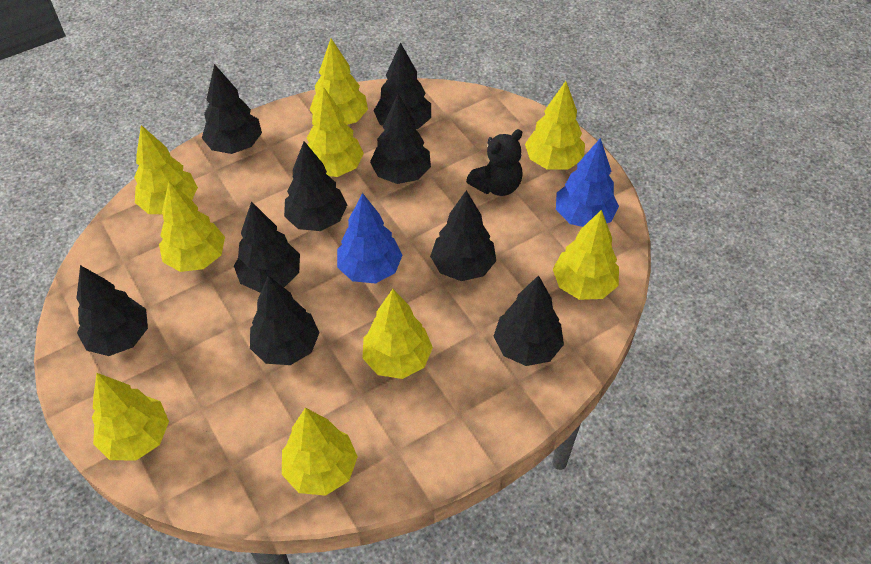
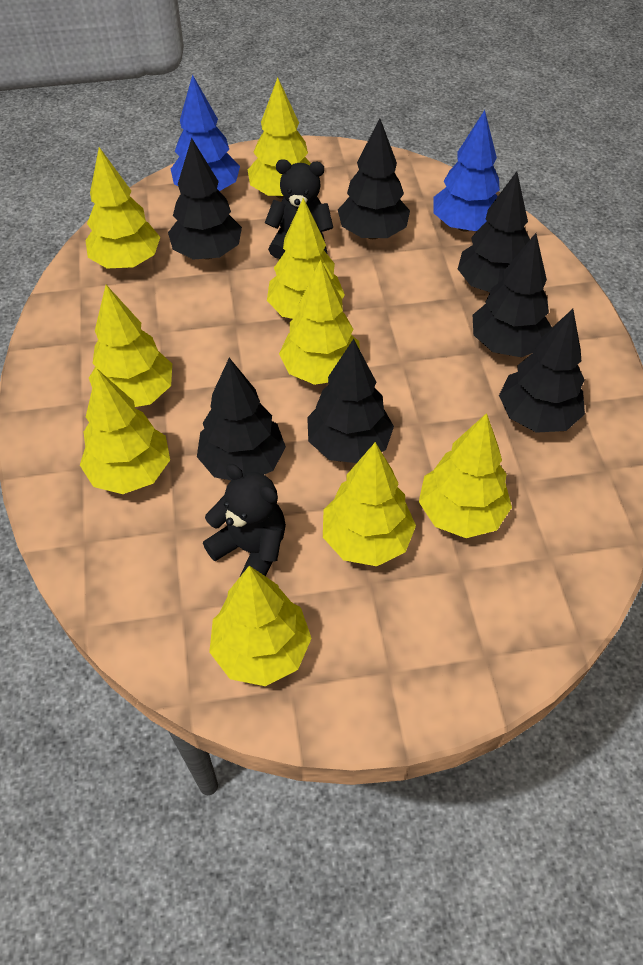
black teddy bear: [466,129,523,196] = 1 -> [203,464,286,576] [265,159,333,259] = 2
black tree: [76,265,148,356] [202,64,262,154] [234,201,300,292] [250,275,320,365] [284,141,347,231] [370,94,431,184] [374,42,431,130] [430,190,496,281] [493,275,564,366] = 9 -> [168,138,242,260] [197,358,286,480] [307,339,394,463] [338,118,410,239] [458,171,530,292] [473,233,552,357] [499,309,585,433] = 7

